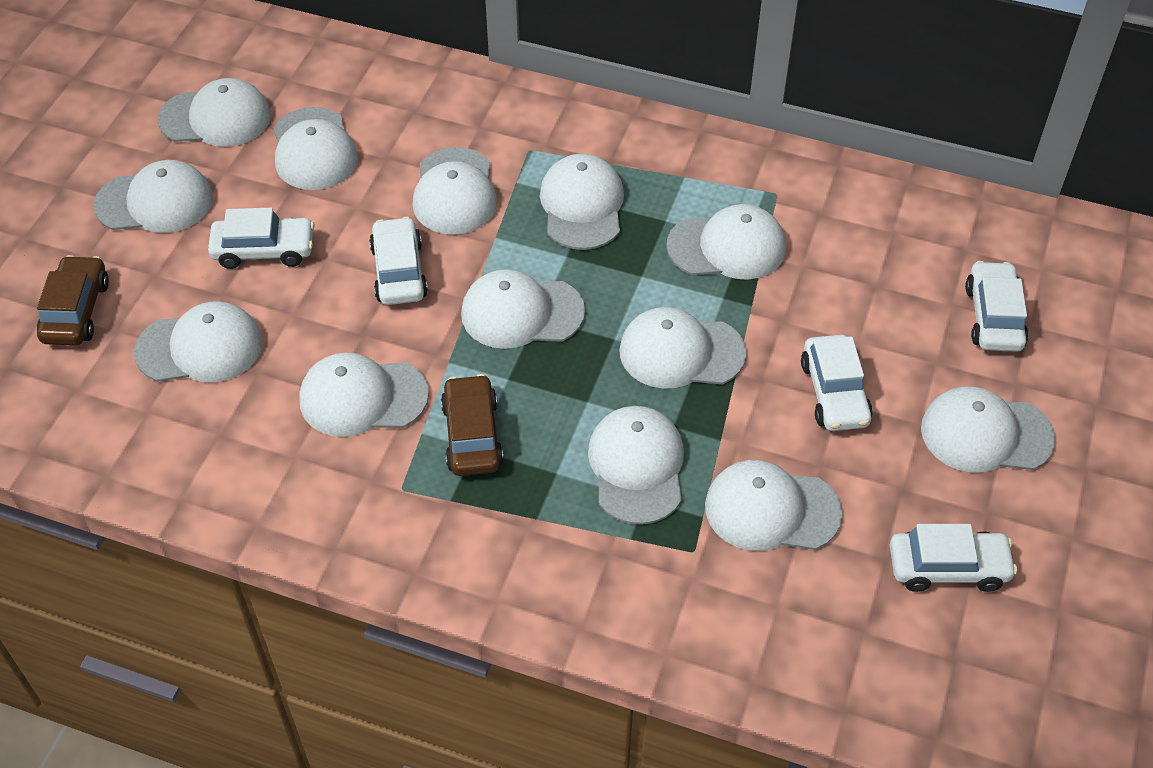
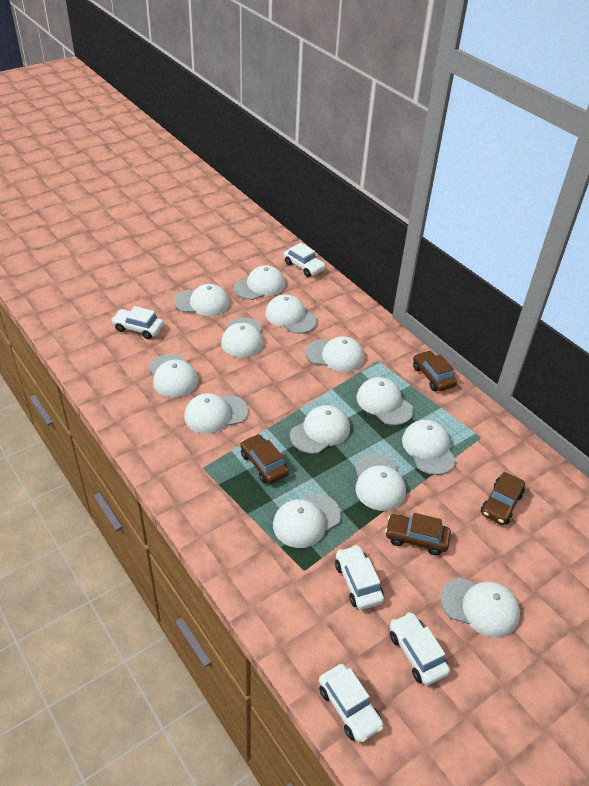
brown car: [37,255,109,345] [441,374,504,476] = 2 -> [240,434,289,484] [385,513,451,555] [413,350,457,391] [481,472,525,525] = 4

